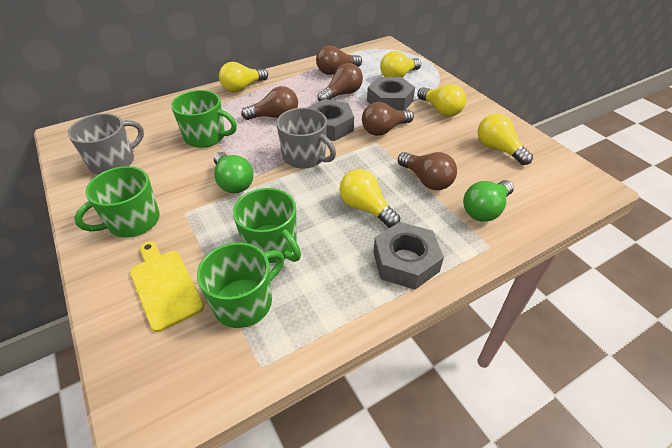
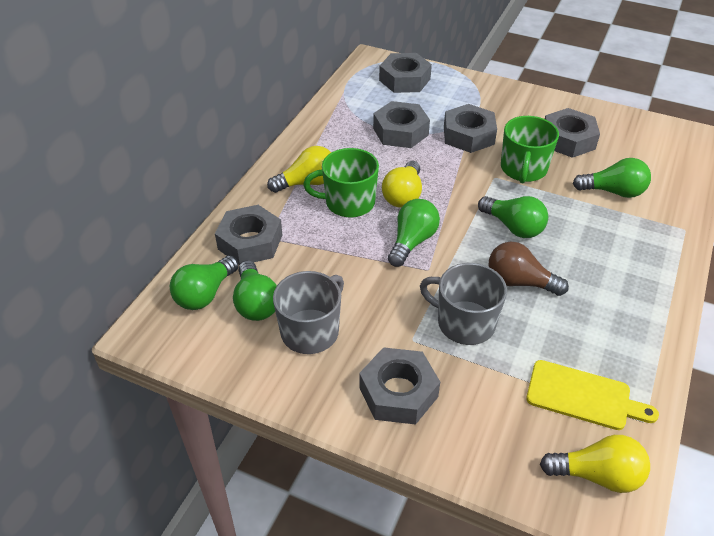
brown light bulb: [241,86,298,120] [316,45,362,75] [318,63,363,101] [362,102,414,136] [398,152,457,190] = 5 -> [489,242,569,296] = 1
green light bulb: [214,152,253,193] [463,180,514,221] = 2 -> [170,256,239,310] [233,260,277,321] [388,199,440,267] [478,196,548,238] [573,158,651,198] = 5
green mug: [74,166,160,238] [171,90,237,148] [197,242,284,328] [233,188,301,263] = 4 -> [303,148,379,218] [501,116,559,183] = 2
grey nut: [307,99,354,141] [367,77,415,111] [373,222,444,290] = 3 -> [215,205,282,265] [359,347,440,425] [373,101,430,148] [379,53,432,93] [444,104,497,153] [545,108,600,158] = 6
yellow light bulb: [219,62,268,92] [339,169,400,228] [380,51,421,78] [417,84,466,116] [478,114,533,165] = 5 -> [267,146,331,193] [382,161,422,208] [540,435,650,493] = 3

